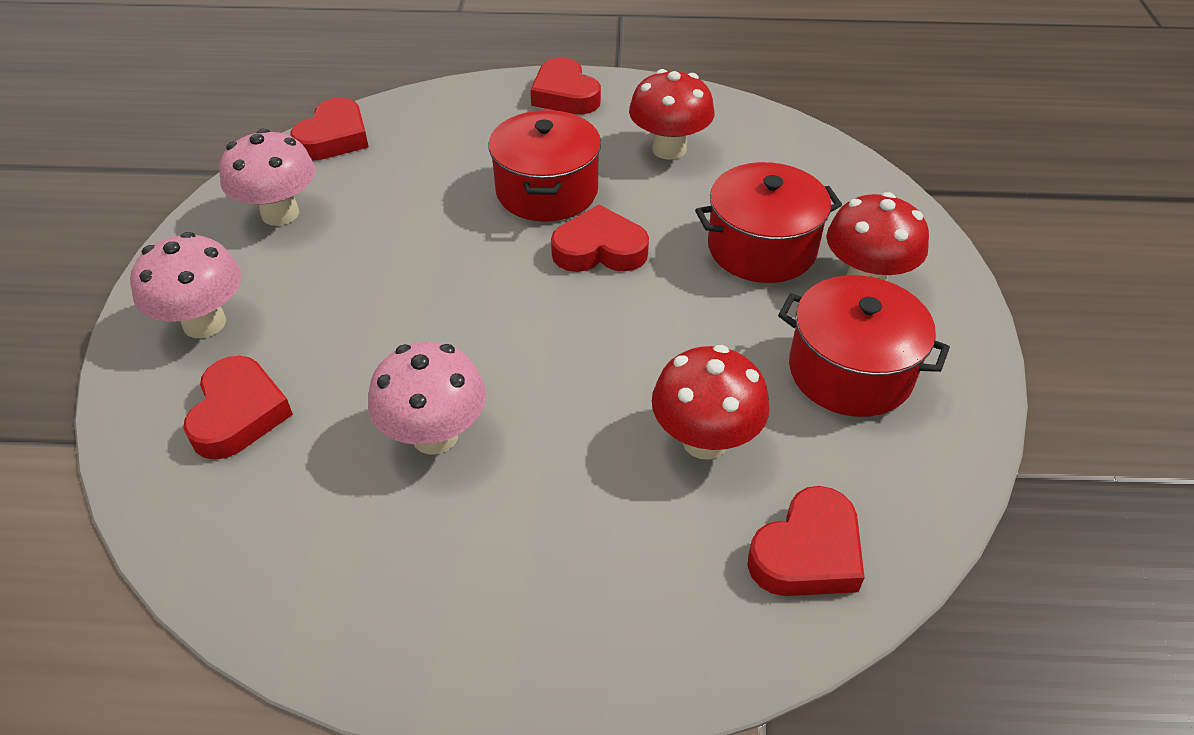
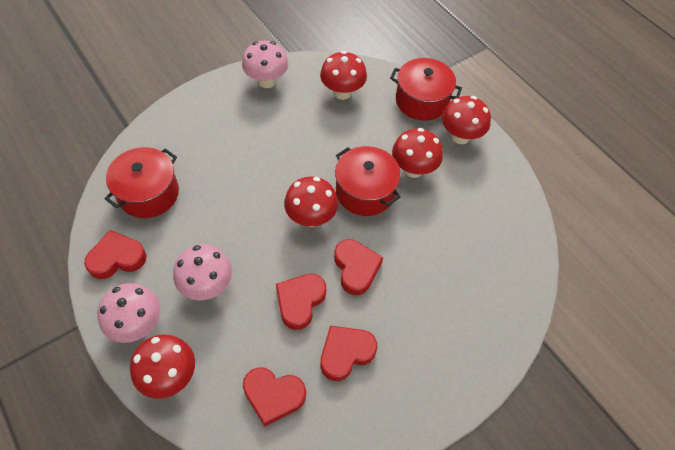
red mushroom: [629,69,714,160] [652,345,770,460] [827,192,929,281] = 3 -> [130,334,195,399] [284,177,338,227] [320,51,367,100] [392,128,443,178] [442,96,491,144] = 5

